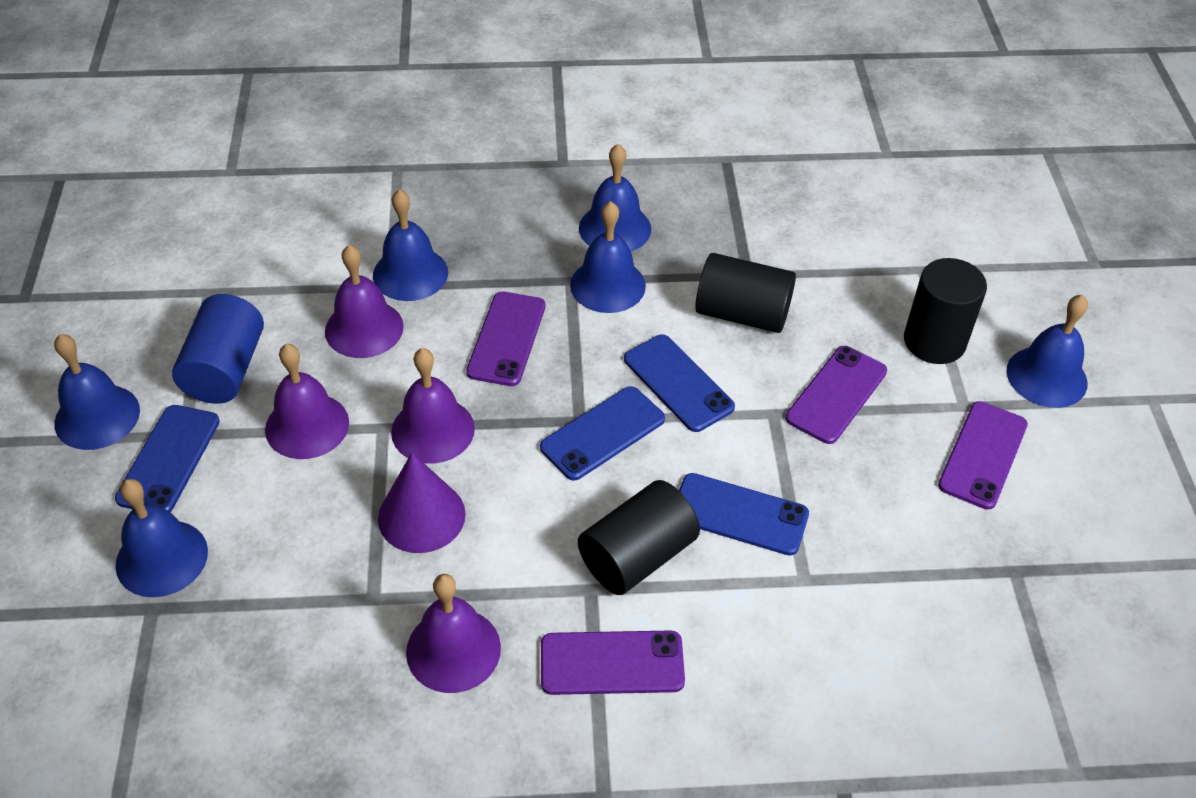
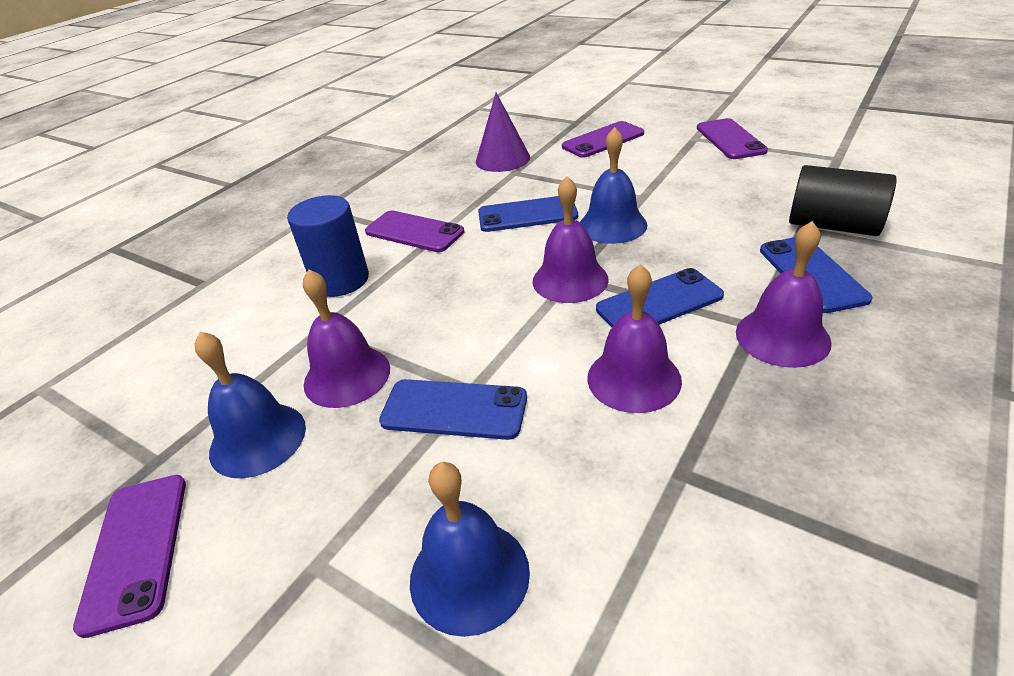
black cylinder: [578,480,700,595] [695,253,796,333] [904,258,987,364] = 3 -> [789,165,897,236] = 1
blue bell: [54,334,140,450] [115,479,208,597] [373,189,448,301] [570,201,646,313] [579,144,651,251] [1007,295,1088,408] = 6 -> [195,332,306,478] [410,462,530,637] [580,127,647,244] = 3

